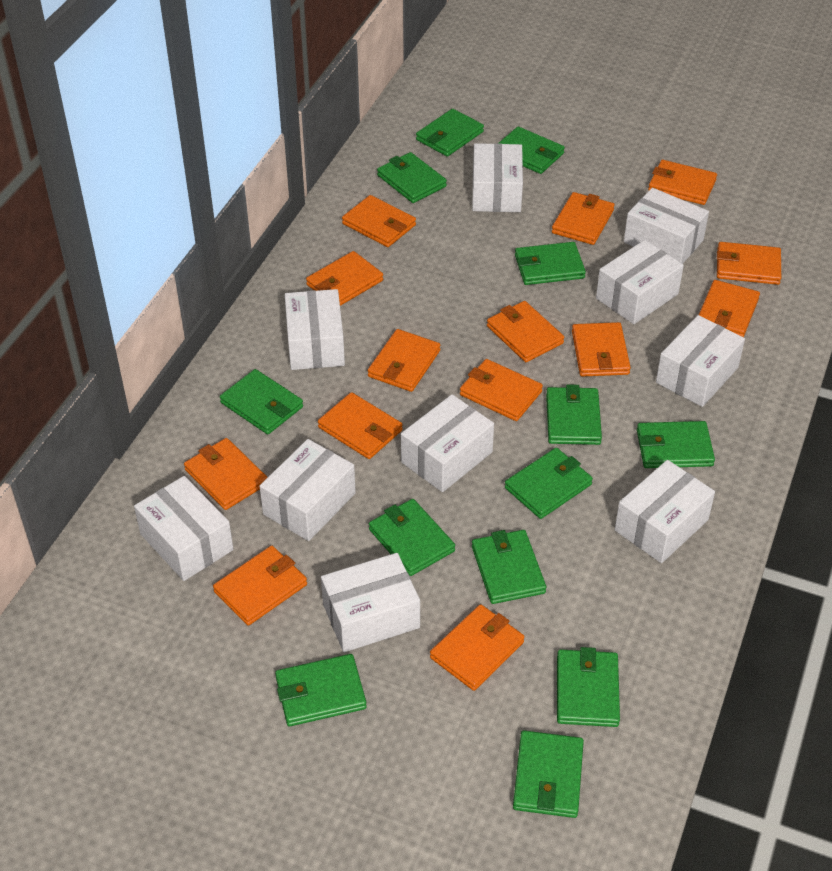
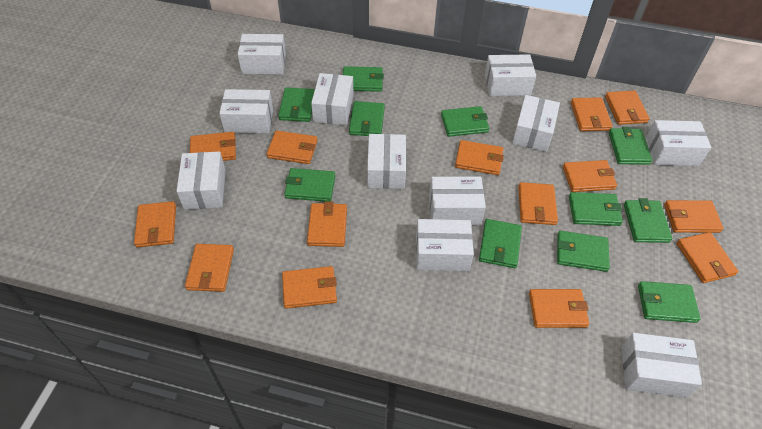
green wallet: [220,369,303,434] [275,654,367,726] [369,499,455,576] [377,152,447,203] [416,109,484,156] [472,530,546,604] [499,127,565,174] [505,448,593,519] [513,730,584,818] [515,242,586,285] [546,384,602,445] [557,647,620,727] [637,421,715,468] = 13 -> [278,87,315,122] [284,168,335,202] [343,66,384,92] [349,101,385,136] [441,106,489,137] [479,219,522,268] [557,231,610,272] [569,192,623,226] [609,127,653,165] [624,198,672,243] [638,281,700,323] = 11
white box: [134,476,233,581] [260,439,356,541] [285,289,345,370] [321,553,420,652] [401,394,494,492] [472,143,523,212] [596,240,684,324] [615,460,715,563] [624,188,709,264] [656,315,745,407] = 10 -> [176,151,226,210] [219,89,273,134] [237,34,286,74] [311,73,354,125] [367,134,406,189] [416,219,474,271] [429,177,486,225] [485,54,536,96] [512,95,560,152] [621,333,702,398] [645,120,711,166] = 11

